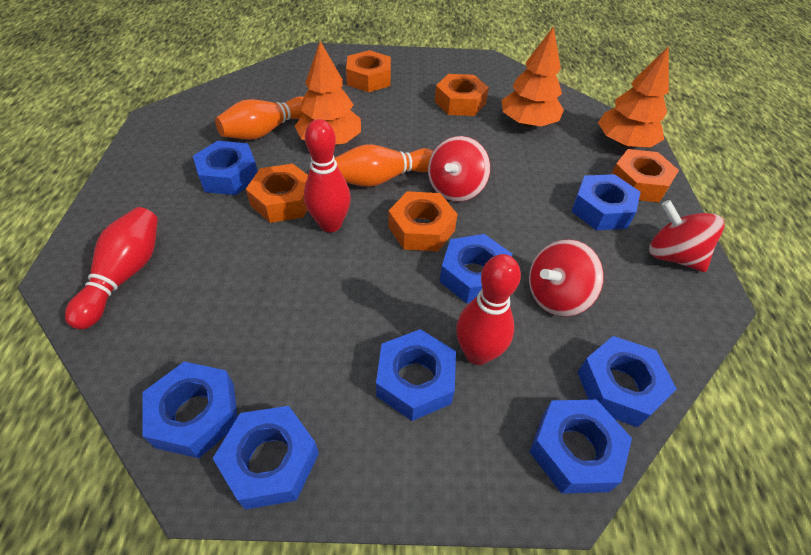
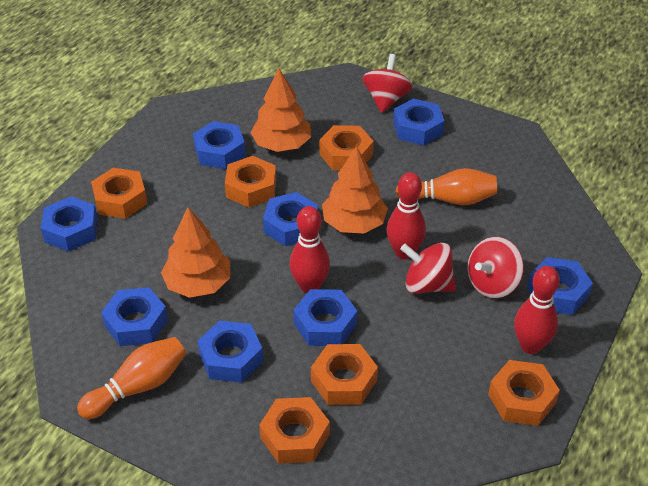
orange nut: [246,164,308,223] [346,50,391,92] [388,191,458,251] [435,74,489,116] [612,149,679,202] = 5 -> [91,168,147,219] [225,156,276,208] [259,397,330,464] [311,344,378,405] [319,125,374,170] [488,360,560,426] = 6

